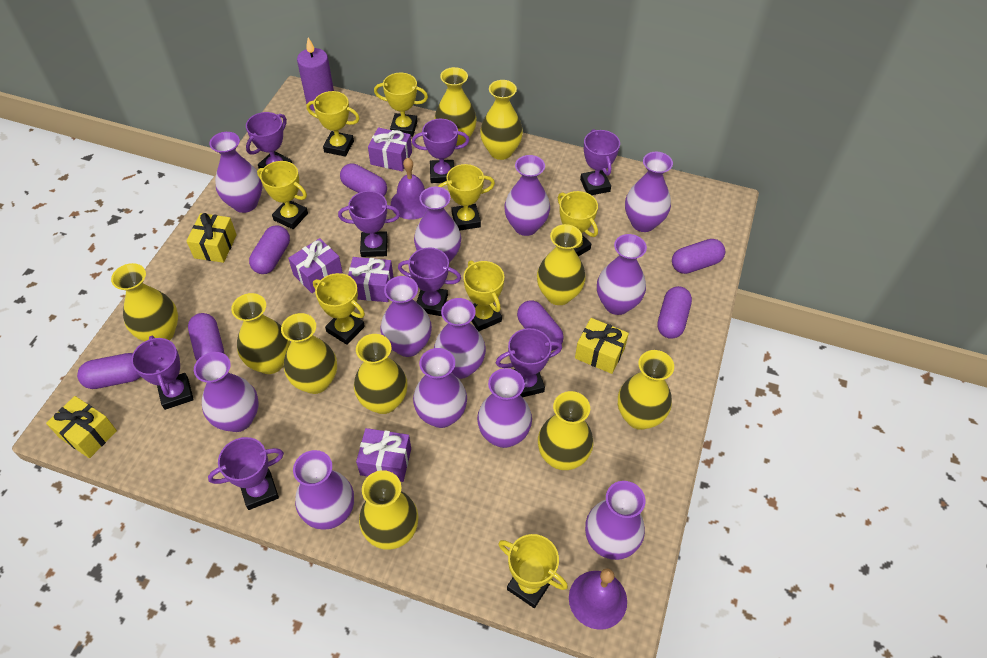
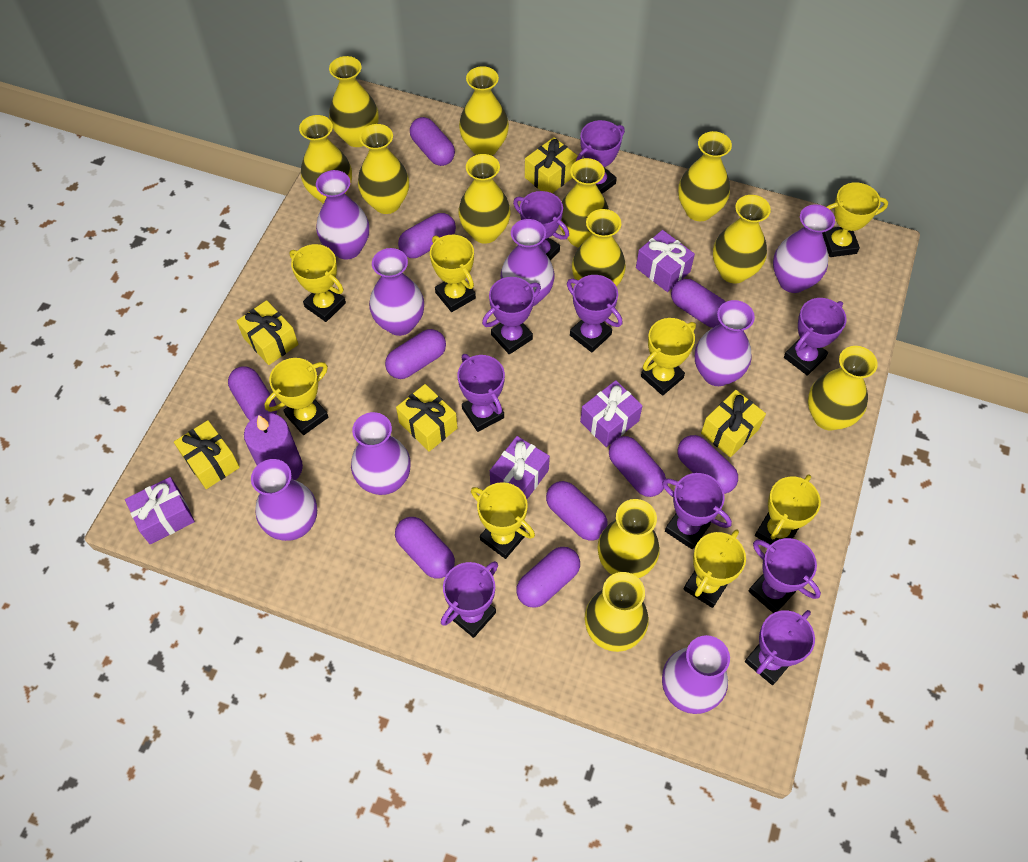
purple bell: [391,158,427,220] [569,568,627,630] = 2 -> none = 0
purple capsule: [77,353,141,389] [188,313,224,361] [249,226,290,274] [340,163,387,196] [517,300,564,351] [657,286,692,339] [672,239,725,274] = 7 -> [228,366,277,420] [385,329,446,379] [395,517,455,578] [398,213,456,258] [410,117,455,166] [516,547,580,608] [546,481,608,541] [609,436,666,497] [671,279,726,328] [678,435,738,494] = 10
purple trophy: [131,336,194,410] [208,437,284,510] [246,112,292,168] [338,191,400,257] [398,247,461,316] [412,119,469,183] [496,328,562,397] [580,129,620,195] = 8 -> [441,561,498,638] [457,354,505,432] [482,277,541,354] [513,191,569,261] [567,275,623,352] [576,120,625,194] [662,473,732,549] [745,610,815,685] [748,538,821,613] [784,298,847,376] = 10
purple vase: [194,352,259,432] [209,132,263,213] [293,450,354,530] [380,276,432,357] [413,348,467,428] [414,186,461,263] [434,298,486,379] [477,368,532,448] [504,155,550,236] [585,481,645,560] [597,234,647,315] [625,152,673,232] = 12 -> [251,459,317,541] [316,170,369,259] [351,412,411,495] [369,248,424,336] [501,219,555,306] [662,635,730,714] [695,300,755,386] [773,204,835,293] = 8
yellow gift: [46,396,117,458] [186,213,237,263] [575,318,629,374] = 3 -> [174,420,240,489] [236,300,298,365] [396,384,458,452] [525,137,578,193] [701,390,766,457] = 5
yellow vase: [111,263,178,341] [231,293,290,374] [281,313,337,394] [354,334,407,414] [359,470,418,550] [434,67,477,146] [480,80,523,160] [537,224,586,305] [538,391,593,470] [618,350,674,430] = 10 -> [299,115,352,204] [329,56,379,147] [358,124,409,214] [458,154,511,244] [459,66,509,156] [559,158,609,248] [572,209,626,287] [585,572,649,652] [598,499,660,578] [678,131,732,221] [713,195,771,283] [808,346,878,431] = 12

